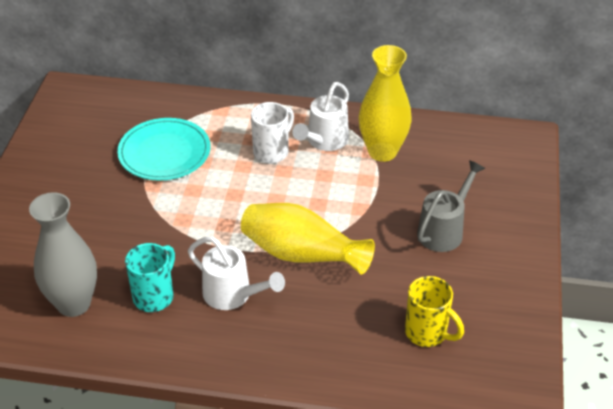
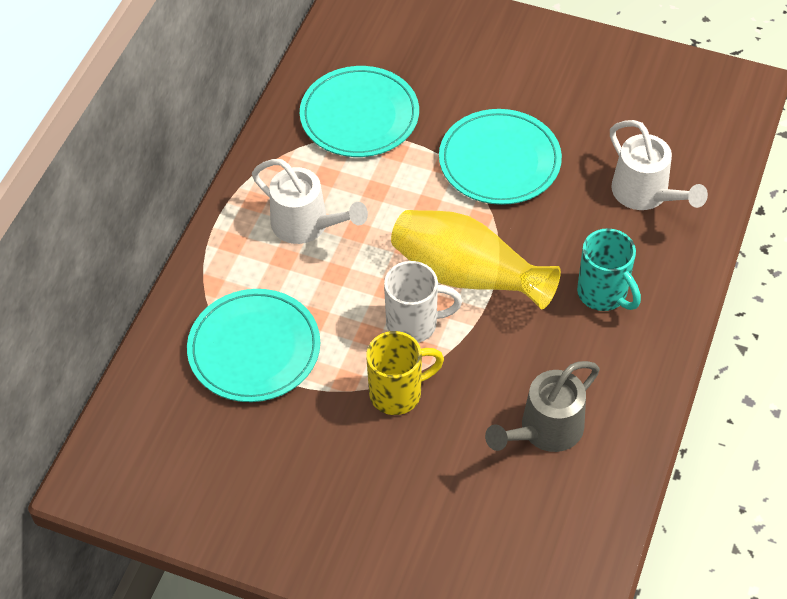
grey vase: [29,192,97,317] = 1 -> none = 0
turquoise plate: [117,118,210,181] = 1 -> [187,289,320,402] [300,66,419,157] [439,109,562,205] = 3
yellow vase: [241,203,375,275] [359,45,412,162] = 2 -> [391,210,561,309] = 1

